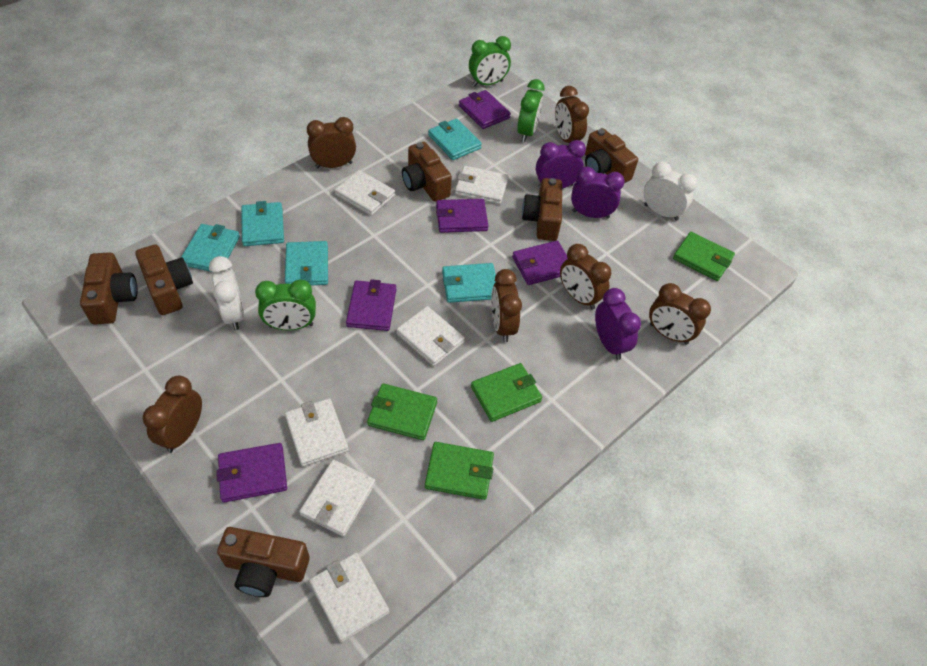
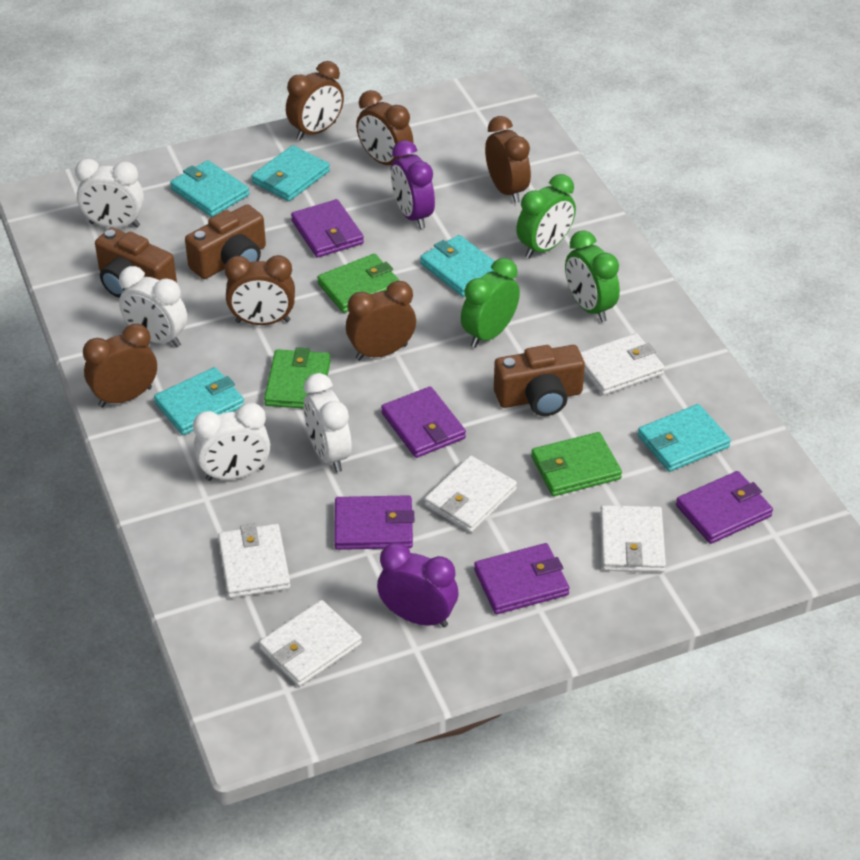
brown camera: [80,252,137,325] [135,244,193,315] [217,527,310,597] [402,142,452,202] [522,178,562,241] [585,128,638,183] = 6 -> [95,228,177,298] [185,204,266,279] [494,345,585,416] = 3
green wallet: [367,383,437,440] [425,442,494,500] [471,363,542,422] [673,232,735,281] = 4 -> [264,347,331,409] [317,254,400,313] [531,432,622,496] = 3
purple clock: [536,140,586,189] [571,167,625,219] [595,288,641,360] = 3 -> [377,543,458,628] [391,140,435,229] = 2
white clock: [209,256,244,330] [644,162,697,221] = 2 -> [75,159,144,228] [119,266,187,347] [193,402,270,481] [304,373,352,472] = 4
white wallet: [285,398,349,467] [299,460,376,537] [309,553,389,642] [335,170,395,216] [396,306,465,366] [455,166,509,204] = 6 -> [218,523,291,598] [259,600,362,687] [424,456,517,533] [580,333,665,395] [600,505,666,572] = 5

